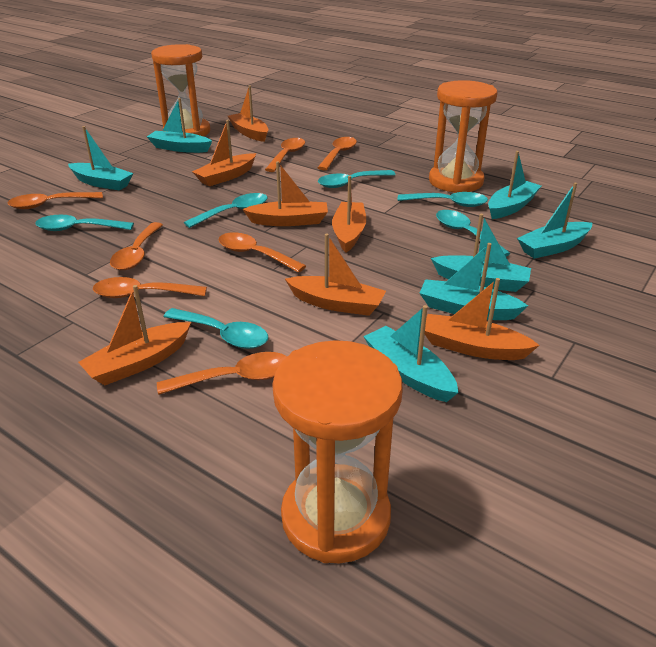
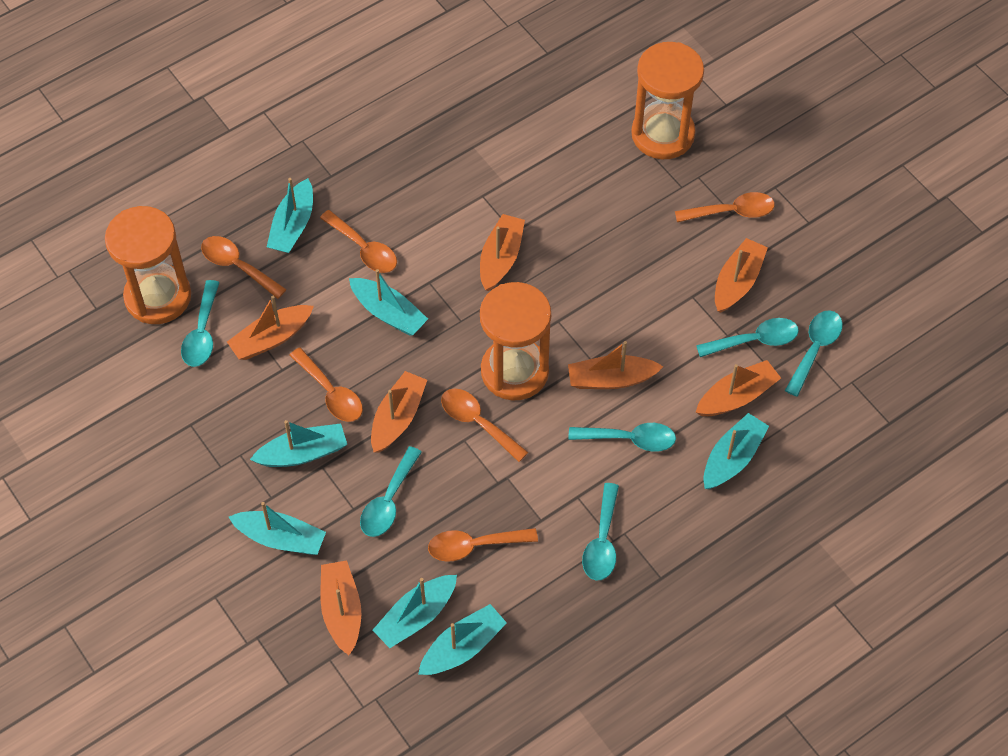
orange spoon: [8,192,103,209] [93,277,207,298] [110,222,163,270] [157,352,287,395] [218,232,306,273] [265,138,305,172] [317,137,357,170] = 7 -> [201,236,287,299] [289,347,363,422] [320,210,397,273] [428,528,538,562] [441,389,529,462] [675,192,775,222] = 6

